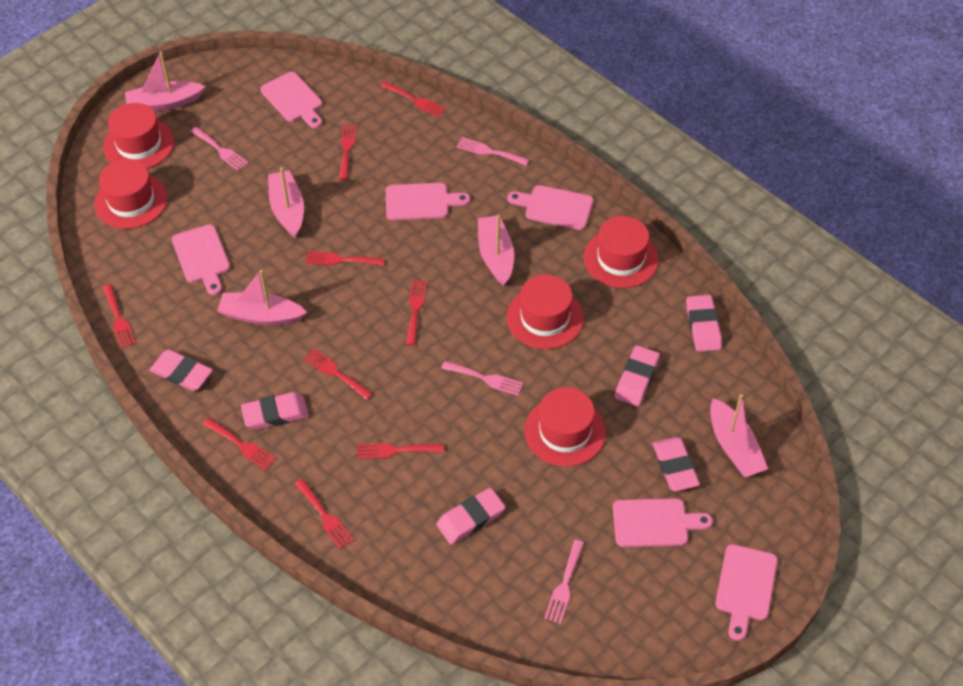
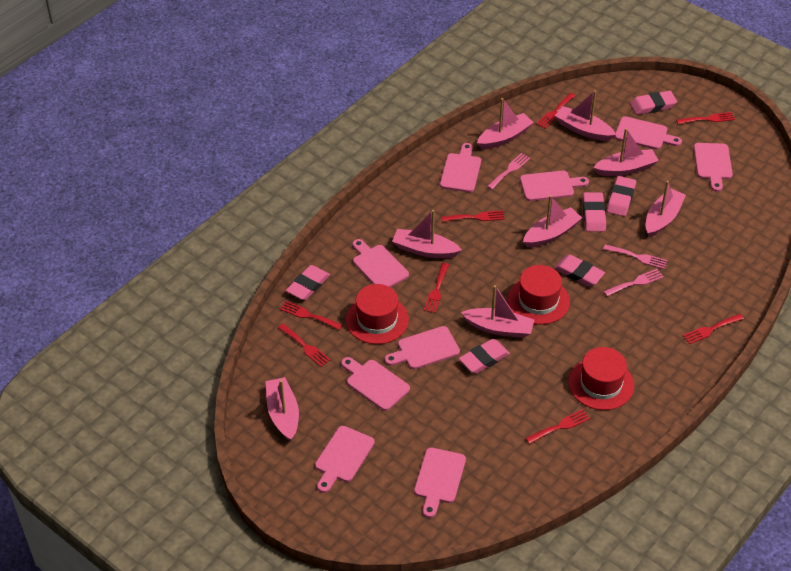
pink boat: [125,52,206,111] [217,270,307,325] [268,167,304,238] [478,215,514,286] [710,394,768,477] = 5 -> [266,377,299,441] [392,210,462,258] [461,285,534,338] [477,98,534,149] [523,195,582,247] [555,90,616,141] [593,128,659,176] [646,181,686,237] = 8
pink cutting board: [172,224,230,295] [260,72,322,128] [386,183,470,220] [507,185,593,230] [613,498,713,547] [715,544,778,641] = 6 -> [315,426,375,493] [341,357,410,411] [352,239,409,287] [384,326,460,369] [414,447,466,518] [440,143,481,192] [520,170,589,201] [615,116,682,150] [694,143,733,192] = 9
pink fork: [190,127,248,171] [441,361,523,396] [457,137,529,166] [544,540,584,624] = 4 -> [487,153,530,190] [603,245,667,269] [603,269,664,296] = 3
red fork: [102,284,136,349] [203,418,276,470] [294,478,354,549] [304,348,373,400] [305,251,385,266] [339,124,357,180] [357,443,444,459] [380,81,446,117] [406,280,427,346] = 9 -> [278,324,331,367] [280,301,343,330] [424,263,449,313] [442,210,505,222] [525,409,590,444] [536,93,575,129] [676,112,735,124] [683,314,744,344] = 8
red hat: [94,159,168,229] [103,103,174,169] [507,275,584,349] [525,387,606,467] [584,216,659,288] = 5 -> [346,284,409,344] [507,265,570,325] [568,347,634,410] = 3

